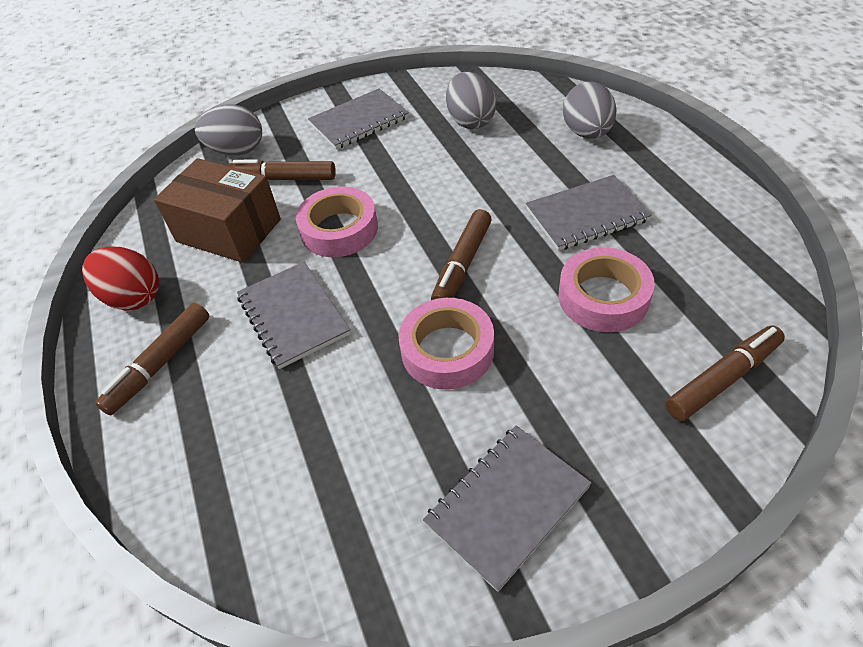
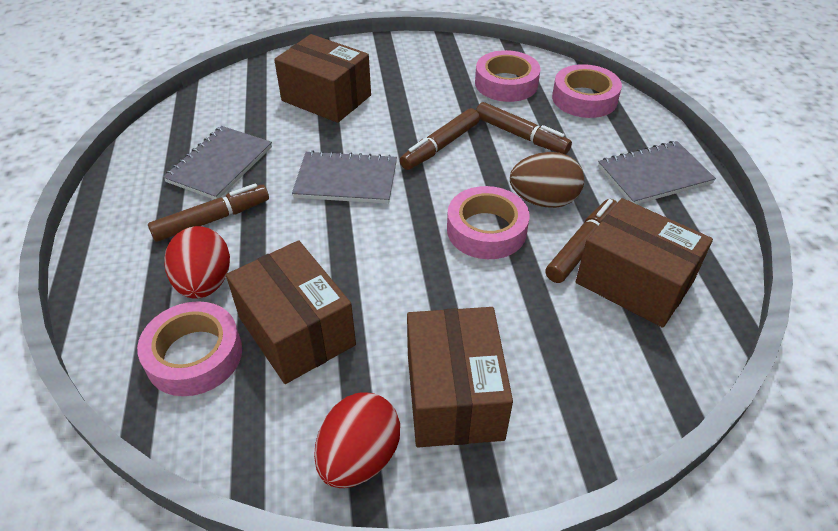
brown box: [154,158,281,263] = 1 -> [226,240,356,384] [274,34,371,123] [407,307,513,447] [576,198,713,328] = 4
brown egg: none = 0 -> [510,152,584,208] = 1
grey egg: [195,105,262,155] [446,72,496,129] [563,82,617,139] = 3 -> none = 0
grey notebook: [237,262,350,369] [308,89,409,150] [423,426,592,592] [526,175,652,251] = 4 -> [163,126,272,199] [292,150,397,204] [598,141,716,204] = 3
pink tape: [296,187,378,257] [399,298,494,390] [558,247,655,332] = 3 -> [137,301,242,396] [447,186,529,259] [475,50,541,102] [552,64,622,118] = 4
red egg: [82,247,159,310] = 1 -> [164,226,230,299] [314,392,400,488] = 2

